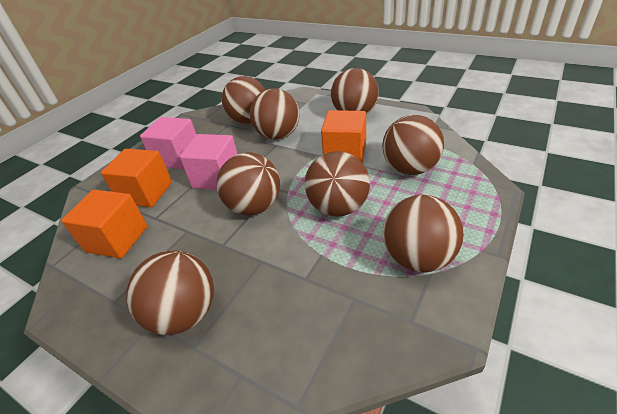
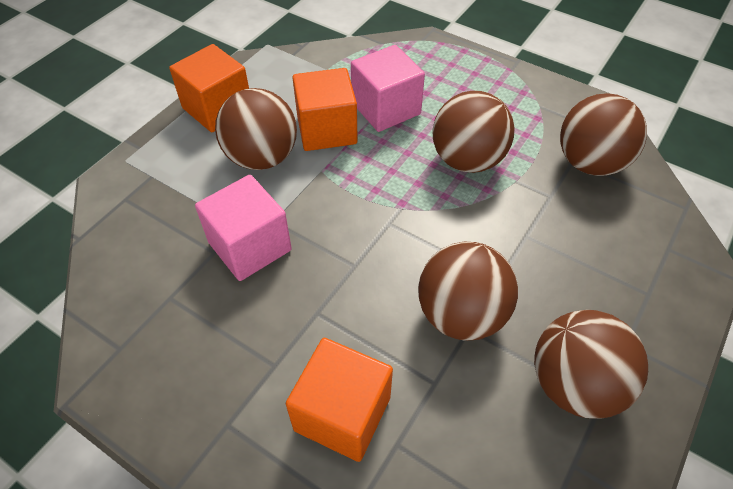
brown ball: [126,250,214,335] [216,152,280,216] [222,76,265,124] [250,89,300,140] [305,151,370,217] [331,68,379,114] [382,115,444,175] [383,195,464,273] = 8 -> [215,88,297,170] [418,242,518,341] [433,91,515,173] [534,310,648,419] [560,93,647,176] = 5

